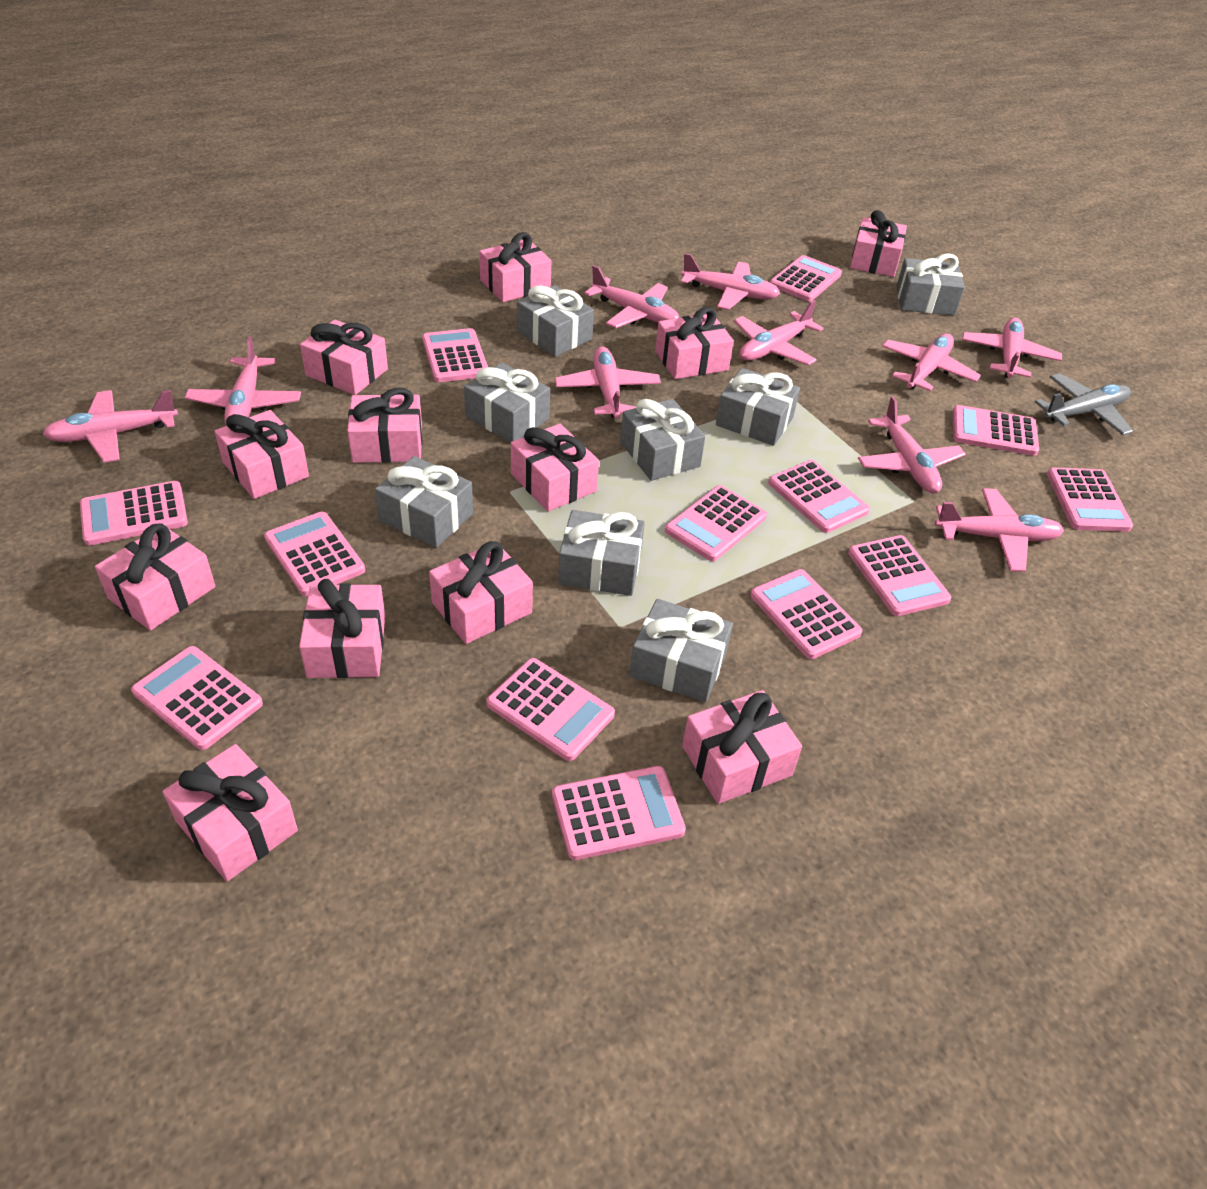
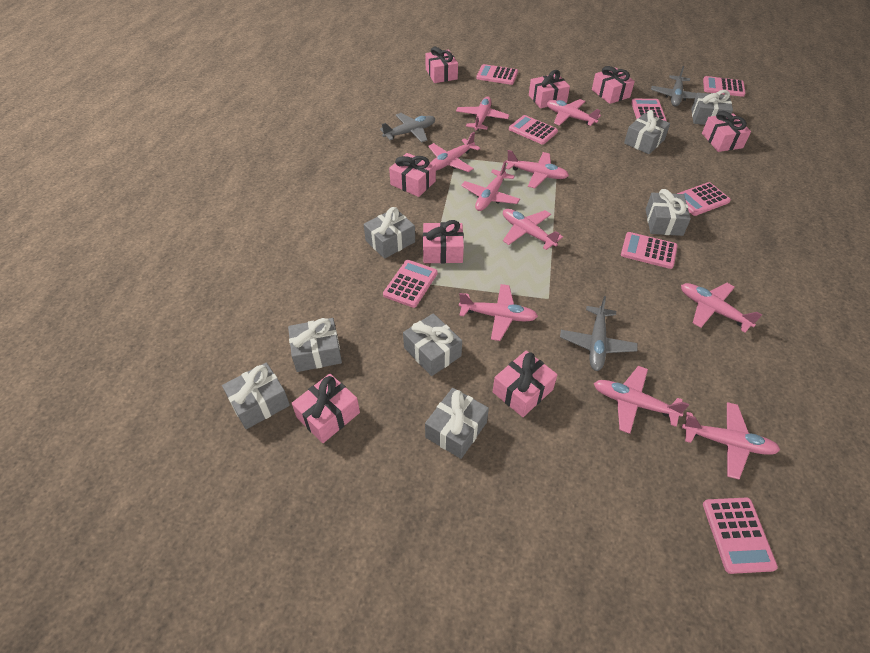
grey plane: [1035,373,1133,435] = 1 -> [380,113,435,143] [560,296,638,371] [651,66,697,106] = 3
pink calculator: [80,481,188,545] [131,646,263,750] [264,512,365,596] [422,328,488,382] [486,658,615,761] [552,766,686,860] [665,485,767,561] [750,569,862,659] [768,460,870,533] [770,255,842,301] [848,535,951,616] [953,405,1039,456] [1047,467,1133,532] = 13 -> [383,260,438,308] [476,64,518,85] [509,115,558,144] [621,232,678,269] [631,99,667,121] [677,182,731,216] [703,76,746,97] [703,498,778,574] = 8
pink gift: [95,524,215,631] [163,744,298,881] [215,410,309,499] [299,579,385,678] [300,320,388,395] [347,388,422,463] [429,541,533,644] [479,232,551,302] [511,424,599,512] [655,307,734,379] [682,690,802,804] [850,210,907,277] = 12 -> [292,374,360,443] [389,153,436,197] [423,220,464,263] [425,47,458,83] [493,350,558,417] [529,70,570,108] [592,66,635,104] [702,111,751,152] = 8

